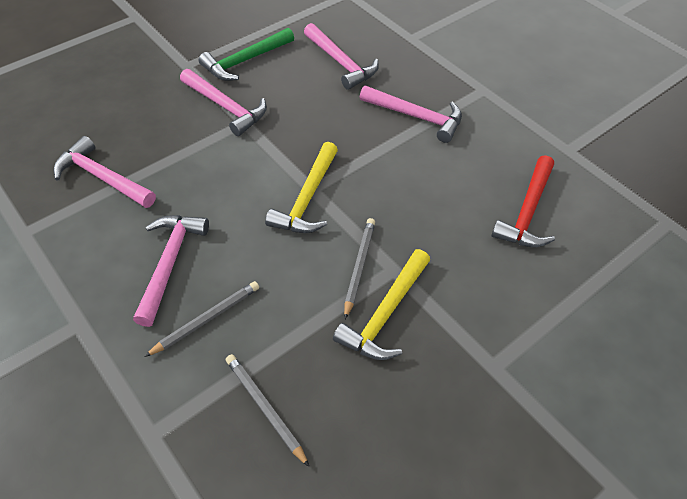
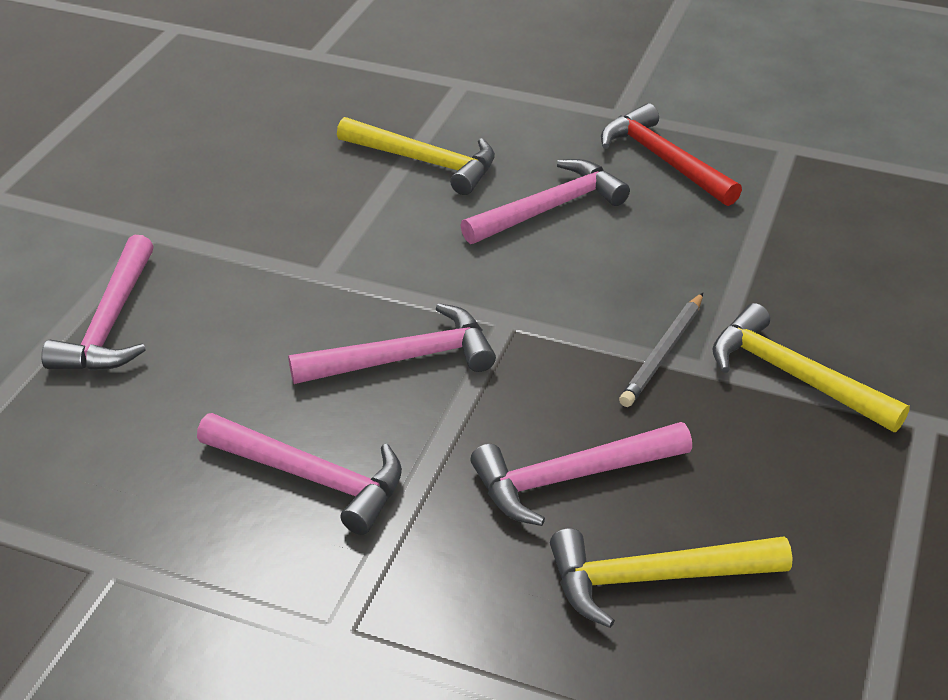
green hammer: [199,28,294,81] = 1 -> none = 0
grey pencil: [144,281,259,357] [226,354,309,467] [344,218,375,319] = 3 -> [619,293,703,407] = 1
yellow hammer: [265,142,338,233] [333,249,430,360] = 2 -> [337,117,495,195] [550,528,792,628] [713,303,910,432] = 3

